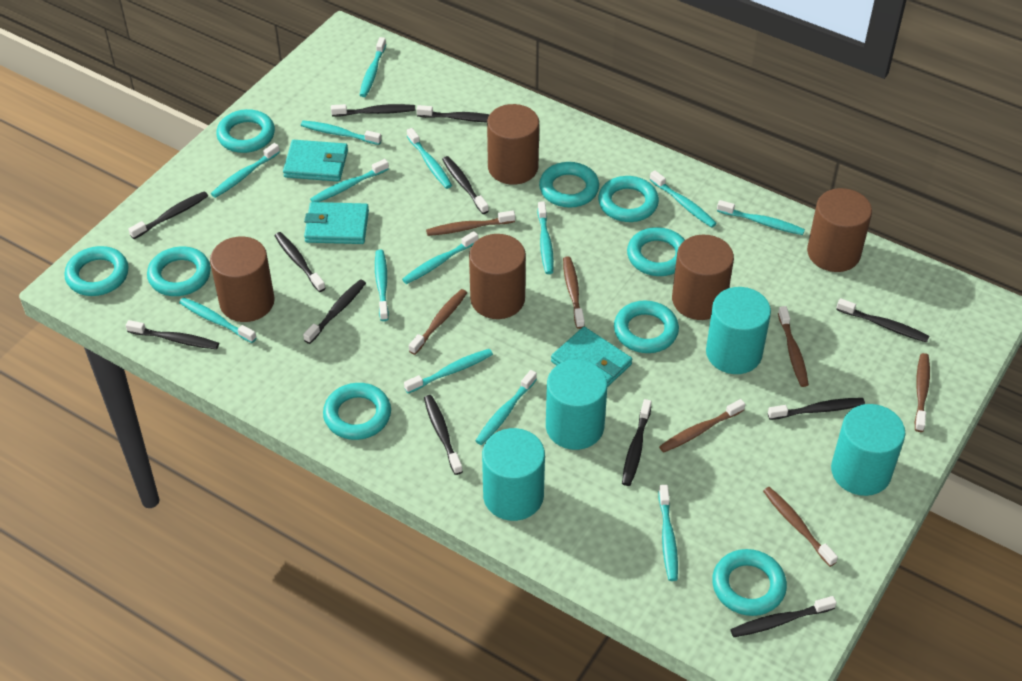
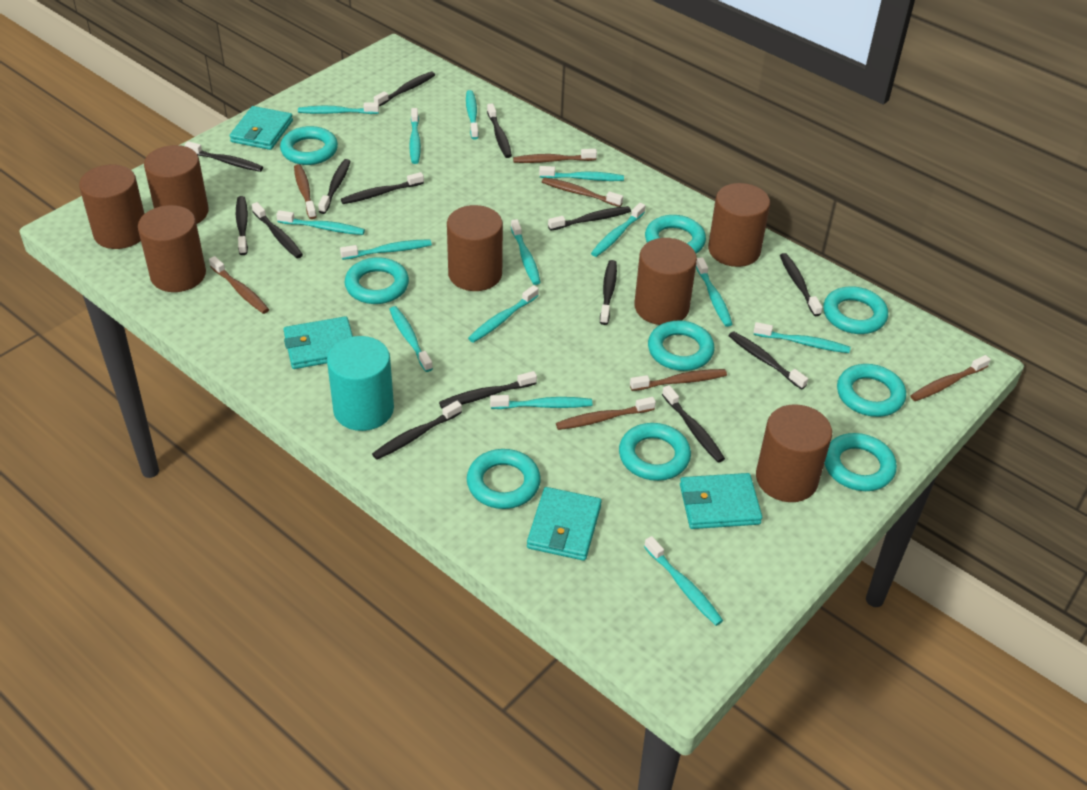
black toothbrush: [126,320,219,349] [128,191,208,239] [275,232,326,292] [303,279,366,344] [331,104,415,117] [417,105,490,123] [424,395,463,475] [442,156,489,214] [622,399,652,486] [730,596,837,637] [768,398,865,420] [836,298,929,342] = 12 -> [185,141,263,172] [236,196,248,255] [252,202,303,258] [318,159,351,214] [341,172,424,204] [372,401,462,460] [374,72,435,106] [439,371,537,409] [487,103,512,158] [548,206,631,231] [600,260,617,325] [662,385,725,463] [729,331,808,390] [780,253,823,316] = 14
brown cylinder: [210,237,275,322] [469,234,526,319] [487,104,539,185] [672,235,734,320] [807,188,872,272] = 5 -> [79,165,144,249] [138,205,206,292] [144,145,209,224] [447,205,503,291] [634,238,697,325] [708,183,770,267] [756,404,832,502] = 7
turquoise cylinder: [482,428,545,521] [546,360,608,450] [706,287,771,374] [831,404,905,496] = 4 -> [327,336,394,431] = 1
turquoise wallet: [283,140,348,182] [304,202,369,244] [551,327,632,386] = 3 -> [230,106,293,150] [283,316,353,369] [527,487,602,561] [680,473,762,529] = 4

